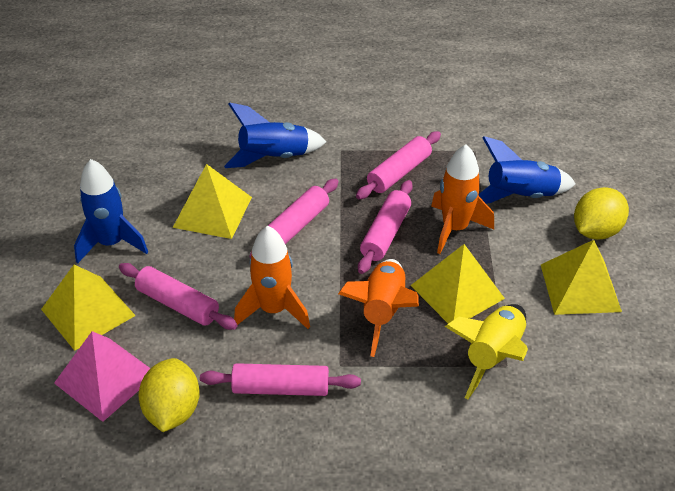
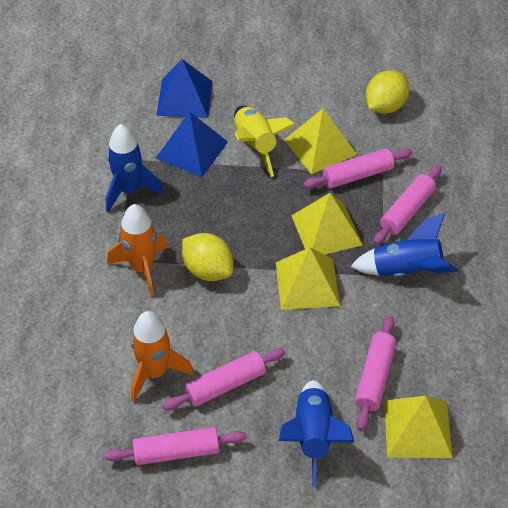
blue pyramid: none = 0 -> [156,59,213,118] [156,111,228,177] = 2
orange rocket: [234,226,310,329] [338,259,419,357] [431,144,494,254] = 3 -> [107,204,168,297] [131,311,194,402] = 2
pink pyramid: [54,331,151,422] = 1 -> none = 0

